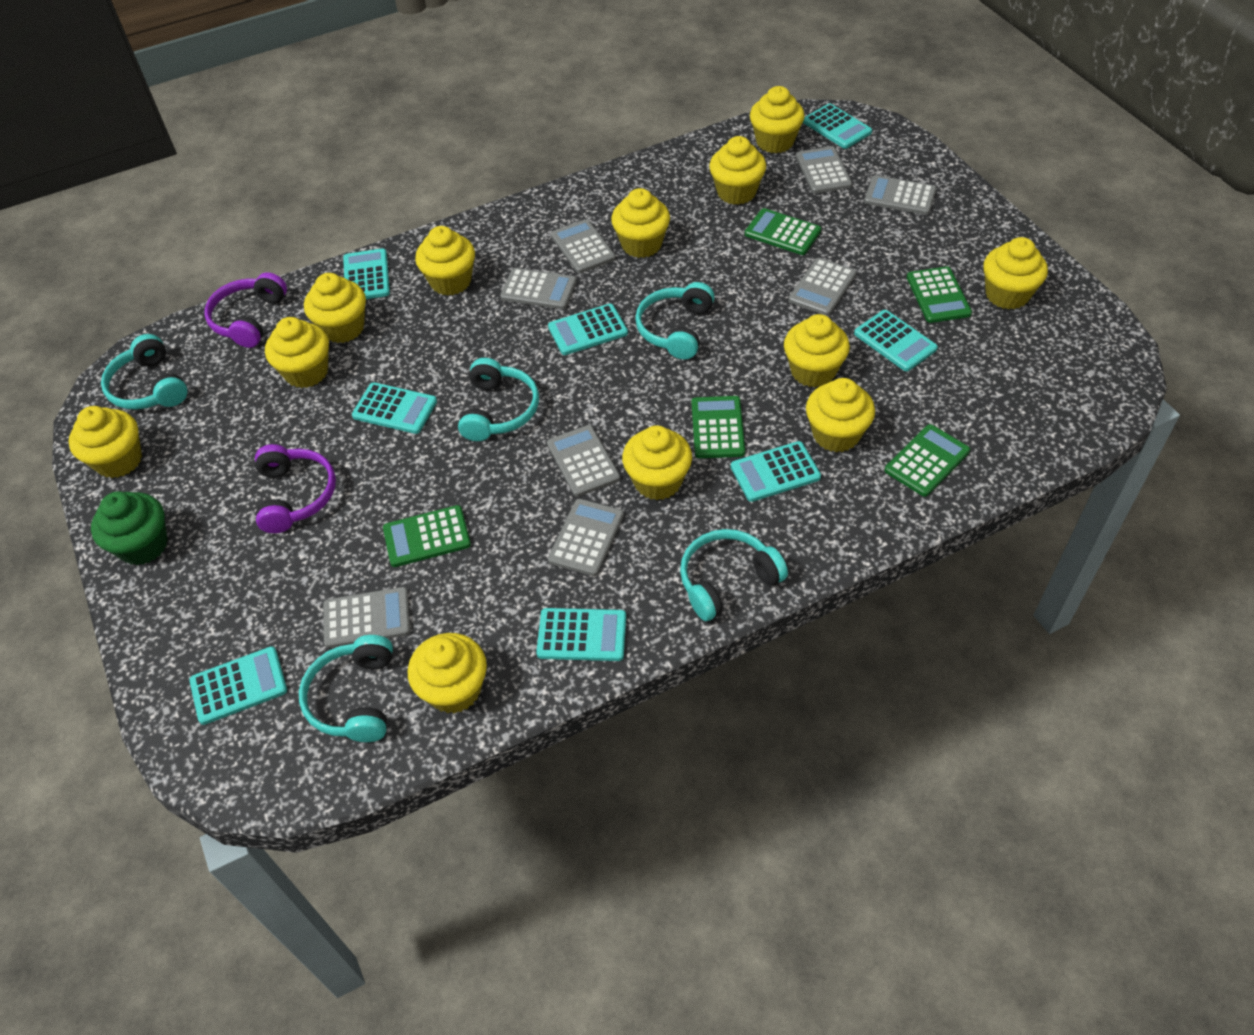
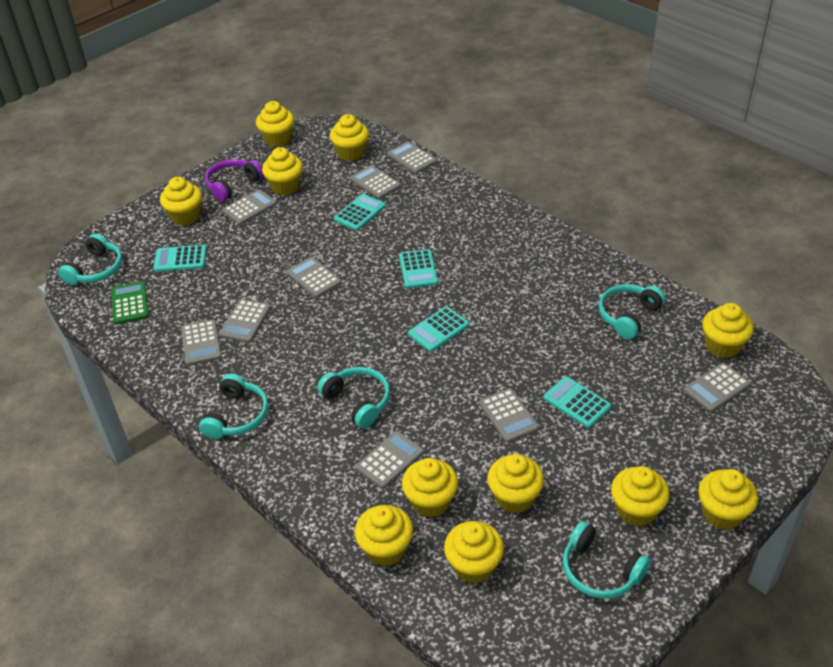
green calculator: [383,505,471,567] [692,396,745,458] [745,208,821,255] [885,424,970,497] [907,266,972,323] = 5 -> [111,282,149,324] = 1
green cupcake: [91,491,168,565] = 1 -> none = 0
grey calculator: [323,587,411,648] [500,268,577,309] [547,425,620,497] [548,499,624,576] [551,219,616,273] [788,258,857,316] [796,146,852,194] [864,175,936,215] = 8 -> [181,320,222,366] [219,299,271,343] [222,189,277,225] [287,257,342,298] [350,165,401,199] [355,431,424,489] [387,141,437,174] [479,388,539,443] [684,362,751,412] = 9
purple headphones: [204,272,287,348] [255,444,336,533] = 2 -> [205,159,264,202] = 1
turquoise calculator: [189,646,287,725] [343,248,390,299] [352,382,437,434] [536,608,626,661] [548,304,628,355] [731,441,821,502] [803,103,872,149] [854,310,938,371] = 8 -> [153,245,207,272] [334,194,386,231] [399,249,438,288] [408,306,469,352] [543,376,612,428] = 5
yellow cupcake: [69,406,142,478] [265,317,329,388] [304,273,366,343] [408,633,487,714] [415,226,475,296] [611,188,670,258] [622,425,692,500] [709,136,766,205] [750,86,805,153] [784,314,850,387] [806,378,875,452] [983,237,1048,309] = 12 -> [160,177,202,225] [256,101,294,147] [262,147,303,195] [330,114,369,161] [355,505,413,566] [402,458,458,518] [444,521,504,583] [487,454,544,514] [611,466,670,526] [698,469,758,530] [702,303,754,358] = 11

